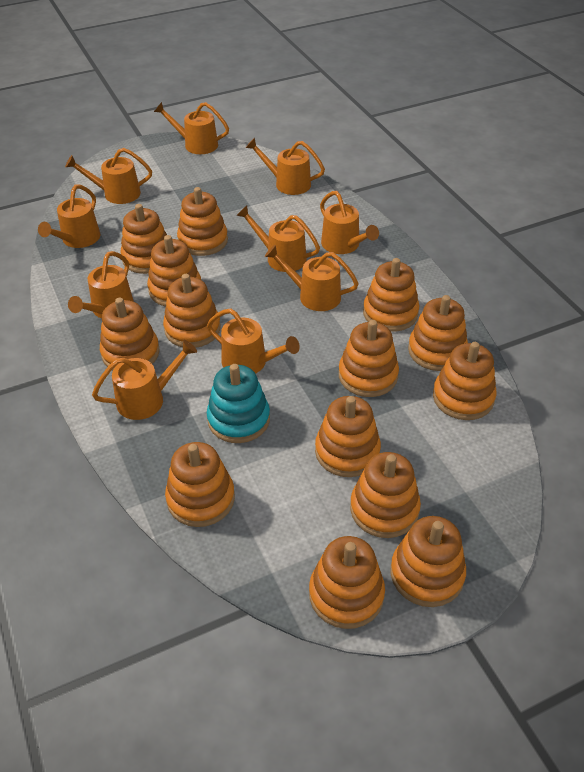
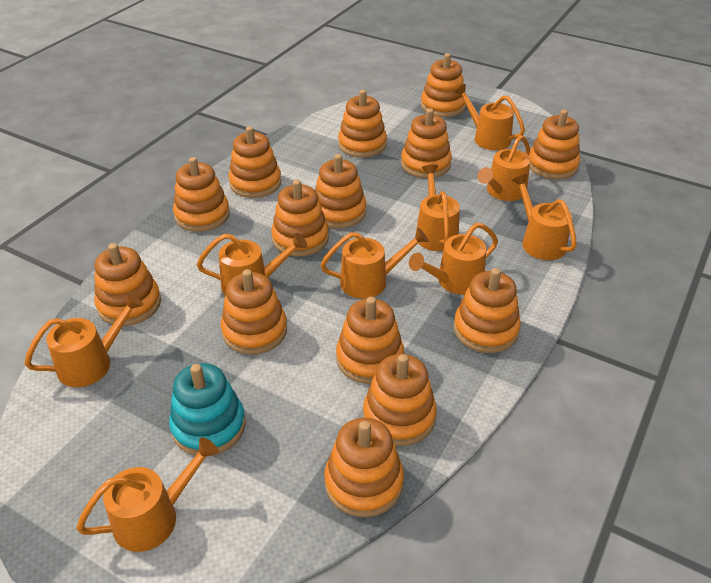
orange watering can: [38,185,100,248] [65,148,152,204] [68,251,134,319] [92,340,197,420] [154,102,229,154] [207,309,300,374] [236,205,320,272] [246,137,325,195] [265,245,359,311] [320,191,379,254] = 10 -> [24,293,144,387] [76,437,219,552] [197,233,307,296] [320,228,429,299] [409,223,498,295] [416,164,460,251] [454,84,525,150] [477,135,530,201] [512,174,577,260] = 9

